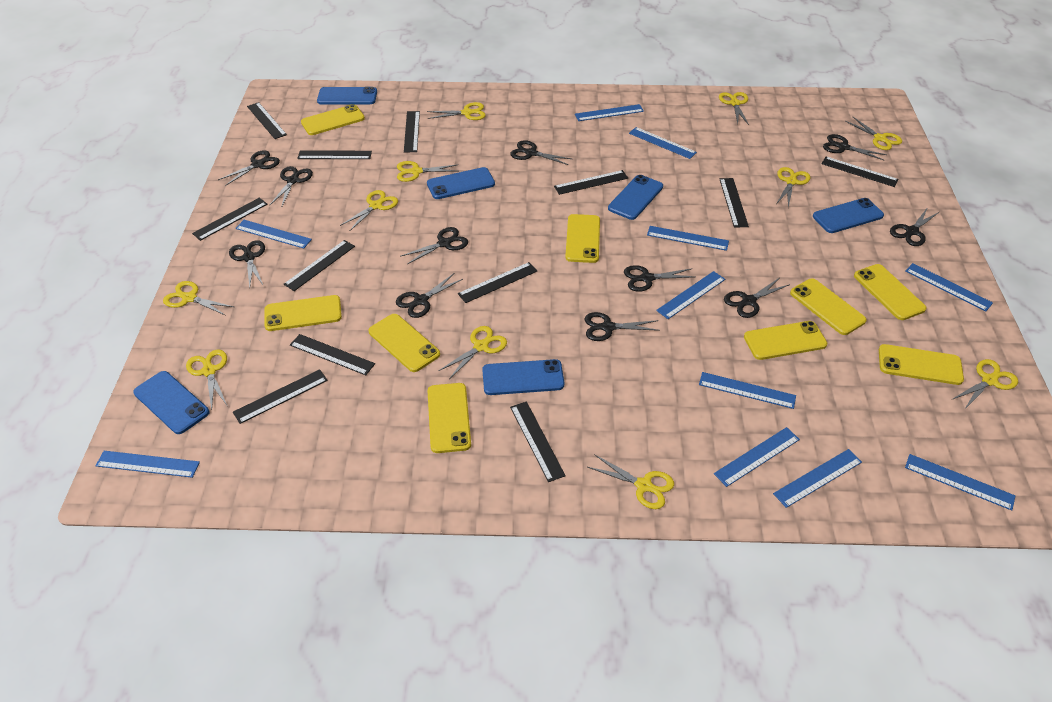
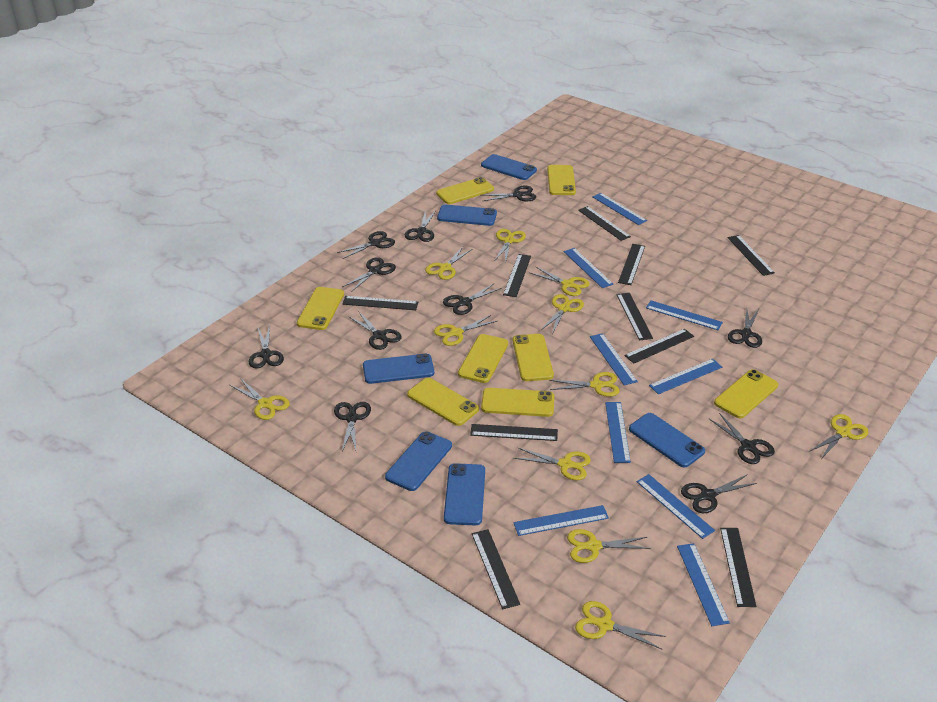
black ruler: [192,198,268,241] [233,369,328,424] [247,102,287,139] [284,240,355,291] [290,334,375,375] [297,150,372,159] [404,111,420,153] [458,262,537,303] [510,402,566,482] [554,170,628,195] [720,178,749,228] [821,157,899,187] = 12 -> [342,296,418,310] [470,424,558,441] [472,529,520,609] [503,254,531,297] [578,206,631,241] [617,293,653,340] [618,244,645,285] [624,329,694,364] [720,528,757,607] [728,235,775,276] = 10
blue ruler: [95,451,200,478] [236,220,312,249] [575,104,644,121] [629,127,697,159] [647,226,729,251] [656,271,725,319] [699,372,796,409] [714,427,800,487] [773,449,862,508] [905,454,1015,511] [906,263,993,311] = 11 -> [513,505,609,536] [564,248,614,288] [590,333,638,385] [592,193,647,225] [605,402,631,463] [637,474,715,539] [646,300,723,330] [649,359,722,394] [677,543,730,626] = 9
yellow phone: [264,295,342,331] [301,104,365,135] [369,314,440,372] [428,383,471,453] [565,214,600,263] [744,321,827,360] [790,278,867,335] [854,264,927,320] [879,344,964,385] = 9 -> [297,287,344,330] [407,378,479,426] [436,177,494,204] [458,334,508,383] [481,388,554,417] [513,334,554,381] [547,165,576,195] [714,369,778,418] = 8

